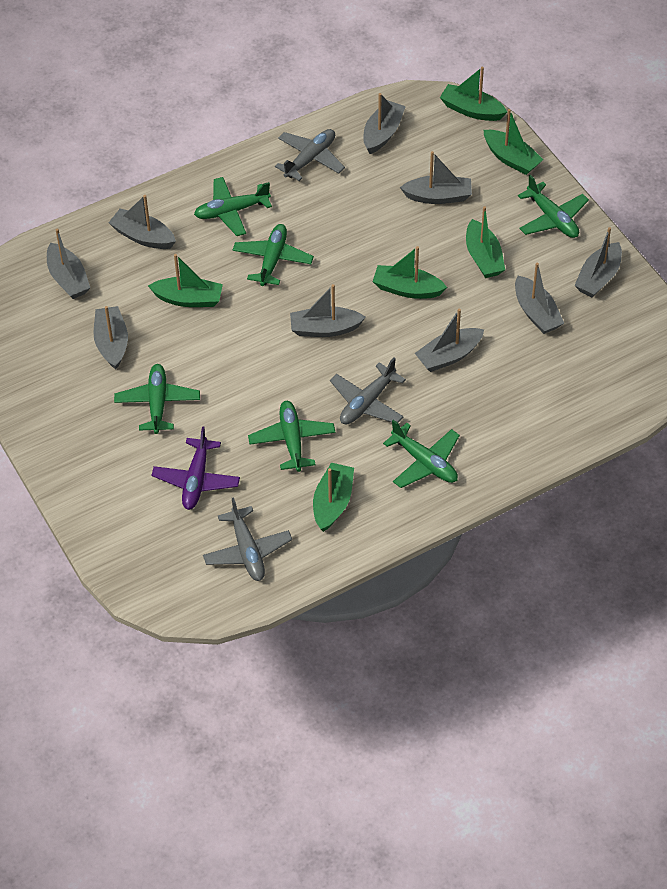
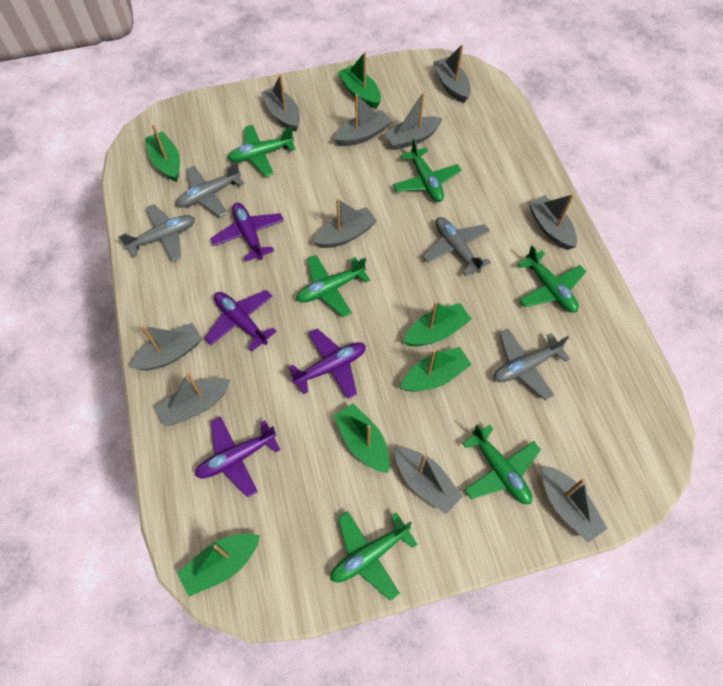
grey boat: [47,229,90,299] [93,306,128,369] [109,195,176,249] [290,284,366,337] [363,93,406,154] [400,151,472,204] [415,308,484,372] [515,263,564,334] [574,227,622,298] = 9 -> [129,323,202,370] [155,373,230,427] [261,74,300,132] [314,198,377,248] [334,94,392,146] [384,92,443,150] [395,447,463,514] [433,44,471,103] [528,194,577,250] [542,466,608,543] = 10
grey plane: [203,497,292,581] [275,129,345,181] [330,357,406,425] = 3 -> [118,204,195,262] [176,162,244,217] [423,217,491,276] [494,329,570,400] = 4
purple plane: [152,426,240,510] = 1 -> [195,417,280,498] [204,290,277,351] [211,203,284,261] [288,329,366,399] = 4

